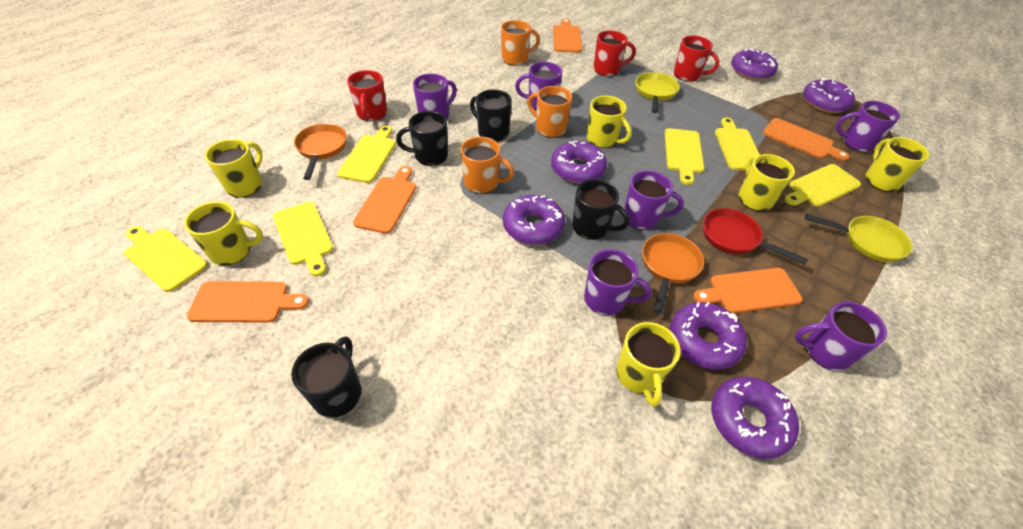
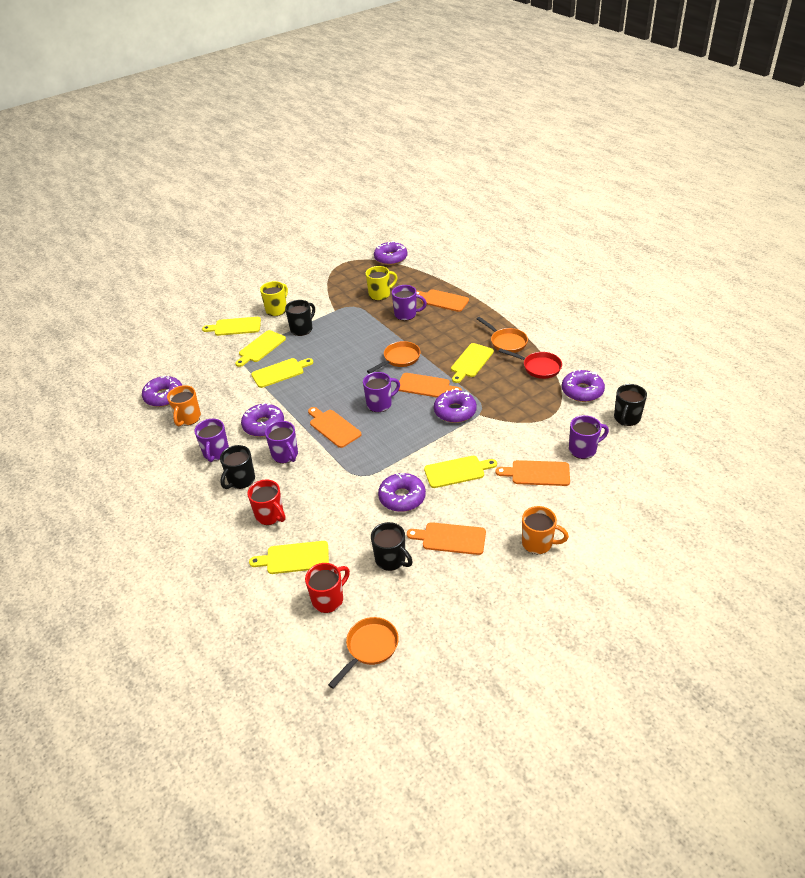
orange mug: [460,137,514,194] [501,20,540,66] [528,86,572,138] = 3 -> [167,385,201,426] [522,506,569,554] = 2
orange pan: [294,123,347,180] [642,233,704,314] = 2 -> [328,617,399,688] [367,341,421,374] [477,317,528,353] = 3
purple mug: [413,73,457,120] [515,62,563,110] [584,249,652,315] [624,171,684,230] [795,302,887,371] [835,101,900,152] = 6 -> [194,419,229,462] [265,421,298,463] [363,372,400,412] [392,285,427,321] [569,415,609,459] = 5
red mug: [347,70,387,121] [593,30,636,76] [674,36,719,82] = 3 -> [247,480,286,525] [305,563,350,613] = 2
yellow mug: [184,201,263,266] [205,139,263,197] [587,96,631,148] [616,322,681,407] [738,154,795,211] [865,137,929,192] = 6 -> [260,281,288,316] [366,266,397,301] = 2
yellow pan: [635,72,680,113] [805,214,912,262] = 2 -> none = 0

